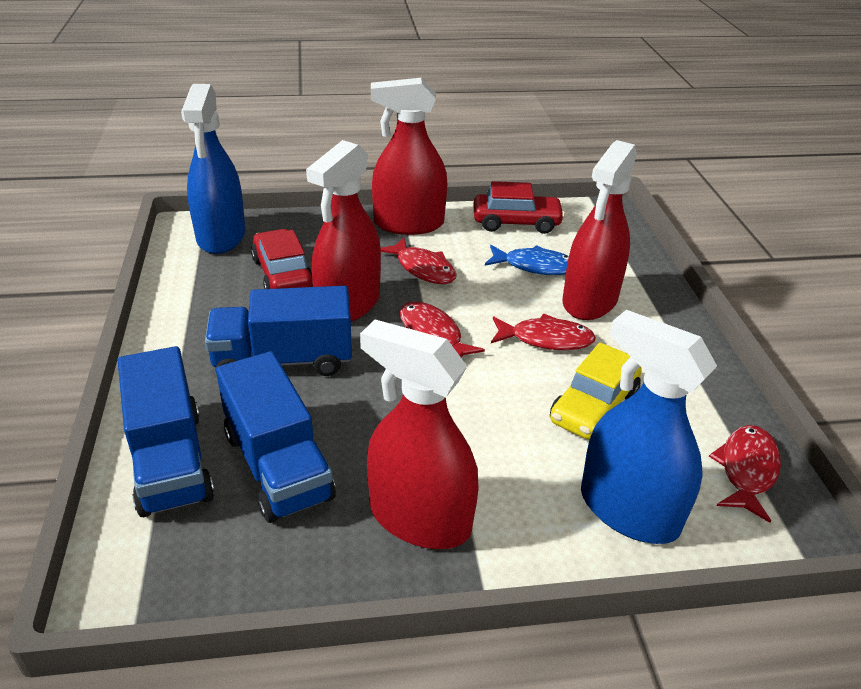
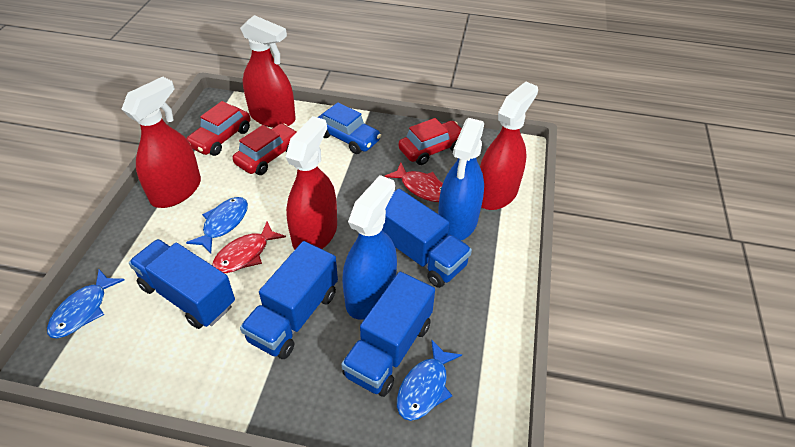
blue car: none = 0 -> [317,102,381,154] = 1
blue fish: [485,245,569,275] = 1 -> [47,269,124,338] [186,197,248,254] [397,339,462,421] = 3
blue truck: [118,346,214,517] [205,286,352,376] [216,351,336,523] = 3 -> [129,239,235,329] [240,241,338,359] [341,272,435,397] [382,189,472,288] = 4
red car: [251,229,313,289] [473,181,565,234] = 2 -> [186,101,250,156] [233,124,297,175] [398,118,462,165] = 3
red fish: [381,237,457,284] [400,301,485,357] [491,314,596,350] [709,425,781,523] = 4 -> [212,222,286,273] [385,163,443,202] = 2
yellow car: [550,342,642,440] = 1 -> none = 0

